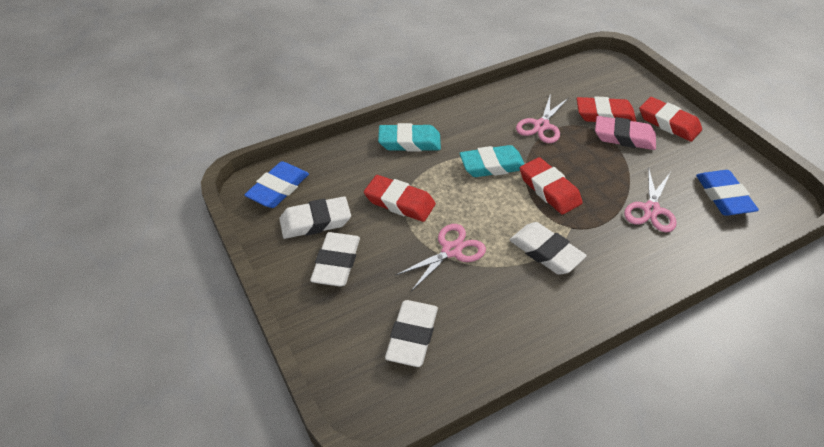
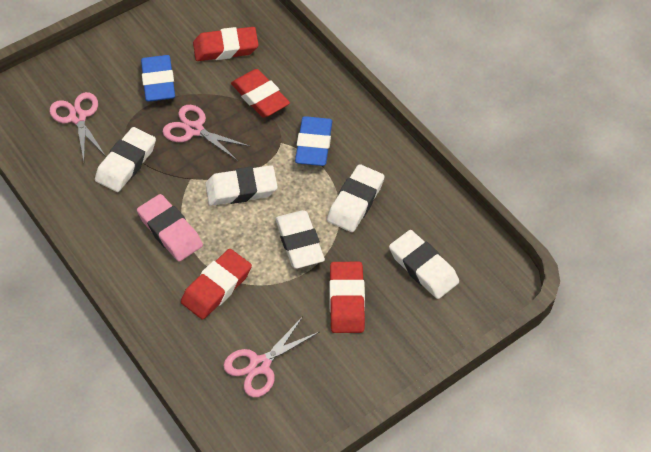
turquoise eraser: [378,123,441,151] [460,145,524,177] = 2 -> none = 0
white eraser: [279,196,351,239] [310,232,360,287] [385,300,438,367] [509,222,587,275] = 4 -> [95,127,156,192] [205,165,278,206] [275,210,325,269] [327,164,384,232] [389,230,459,299] = 5

